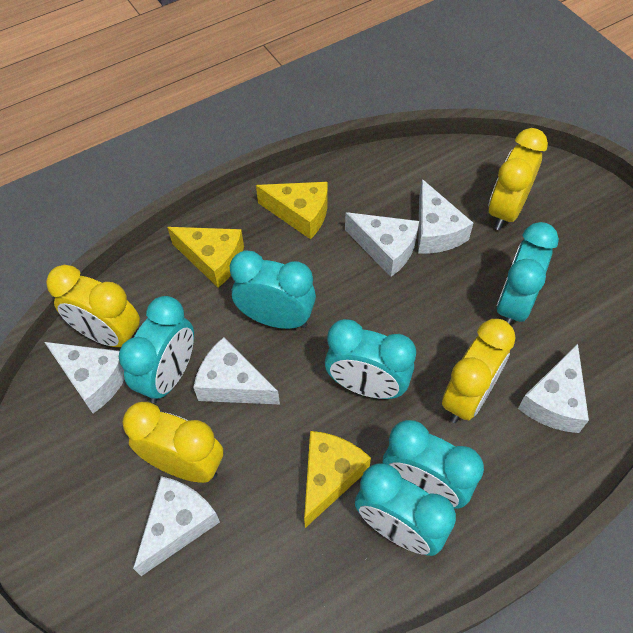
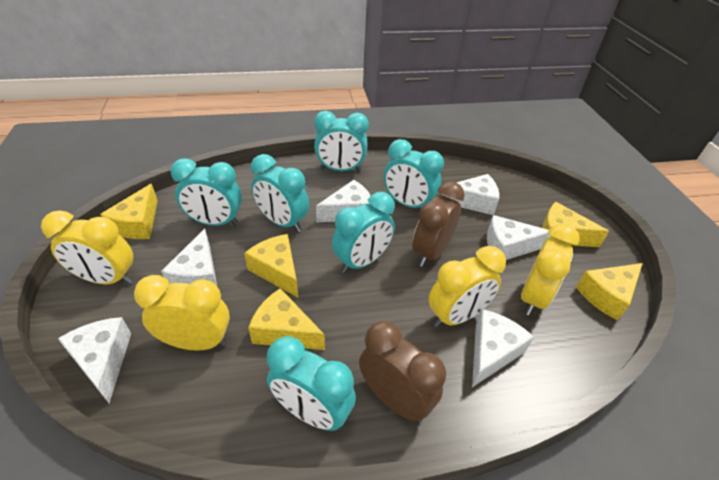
brown clock: none = 0 -> [359,321,446,422] [413,181,465,267] = 2
yellow cheese: [167,227,244,288] [256,182,328,239] [304,431,371,528] = 3 -> [100,184,158,239] [244,234,298,297] [248,288,325,350] [542,202,609,247] [576,263,643,320] = 5

